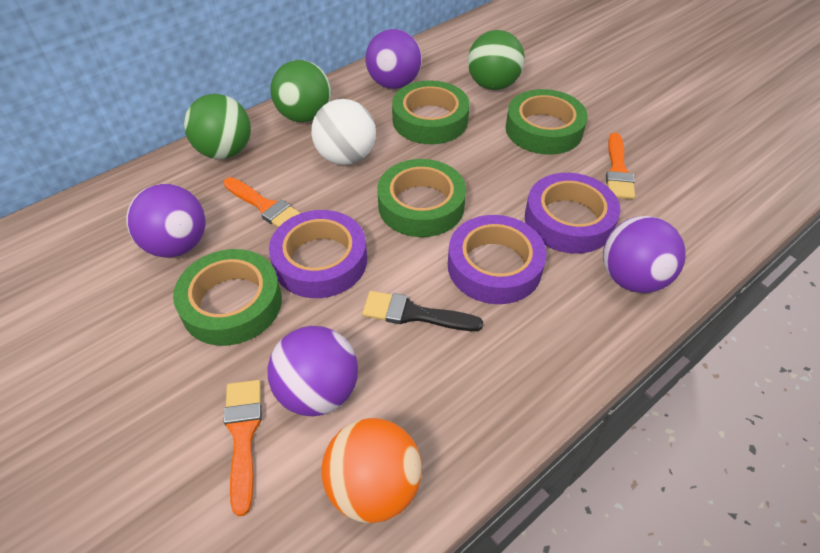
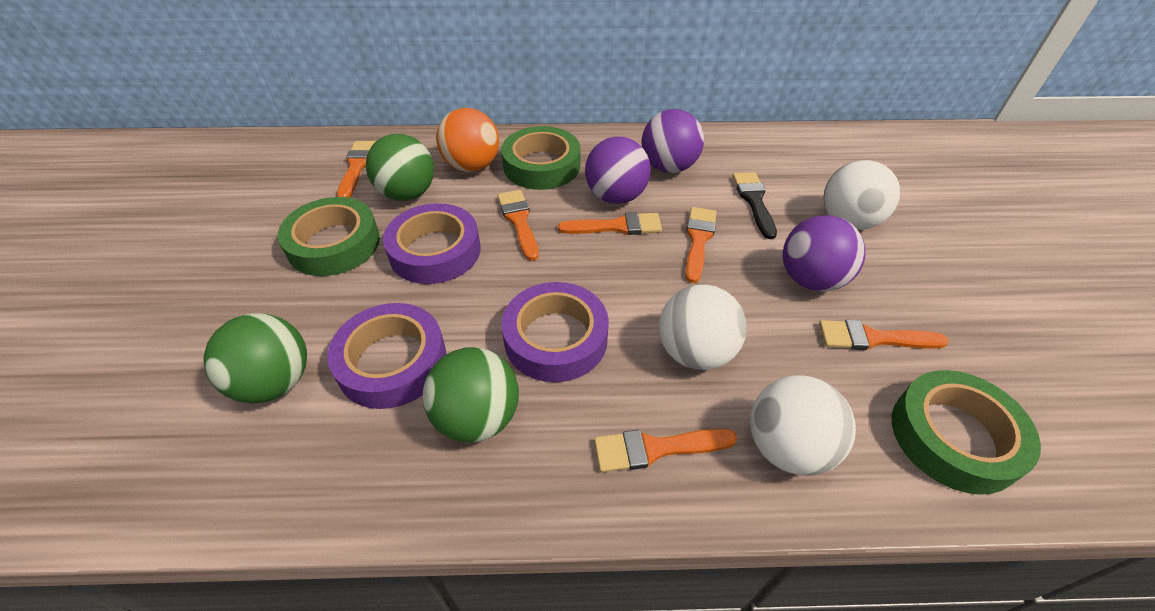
green tape: [173,249,282,346] [377,159,466,237] [392,80,470,144] [505,89,588,155] = 4 -> [278,197,380,276] [501,126,580,190] [892,370,1041,495] = 3
orange brush: [223,177,300,227] [224,380,262,517] [606,132,635,199] = 3 -> [337,141,376,198] [498,190,539,261] [558,212,662,235] [594,429,737,472] [685,207,717,283] [819,320,949,350] = 6
purple ball: [126,184,205,258] [268,326,358,416] [366,29,422,89] [603,216,686,293] = 4 -> [585,137,651,204] [641,109,704,173] [783,215,865,292] = 3
white ball: [311,99,376,165] = 1 -> [659,285,747,370] [750,375,856,476] [823,160,900,230] = 3

